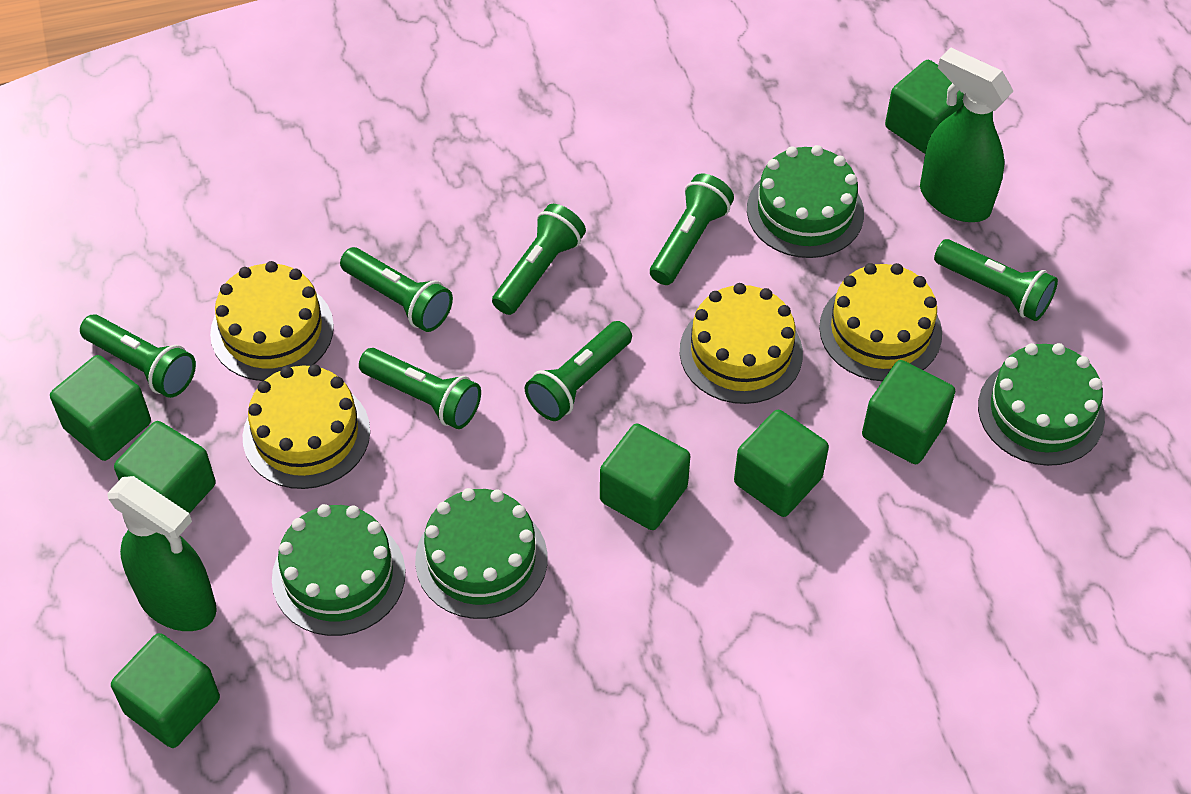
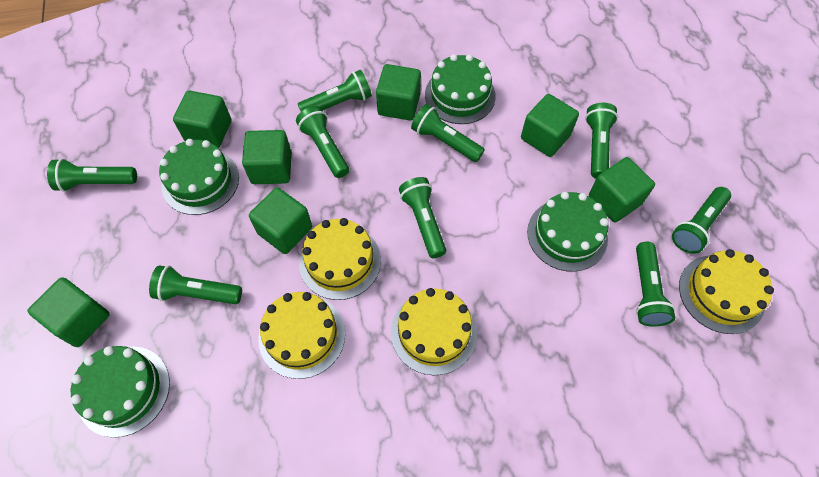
green flashlight: [80,314,196,398] [340,247,453,332] [359,348,481,429] [492,204,586,315] [525,321,632,421] [650,174,734,285] [934,239,1058,321] = 7 -> [47,159,137,192] [149,265,242,304] [296,106,349,178] [298,70,372,112] [399,177,446,258] [411,104,485,162] [585,103,618,179] [636,242,675,327] [672,187,731,254] = 9
green spray bottle: [107,476,217,631] [920,48,1013,222] = 2 -> none = 0

